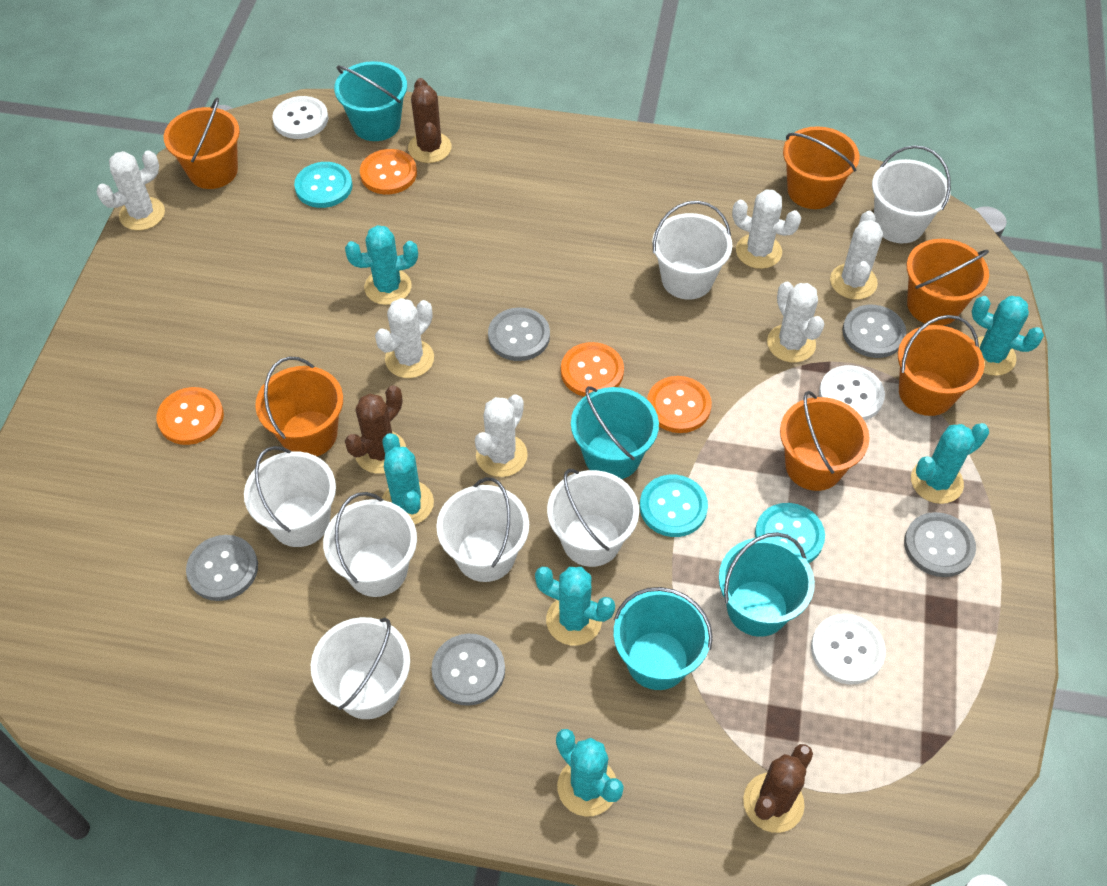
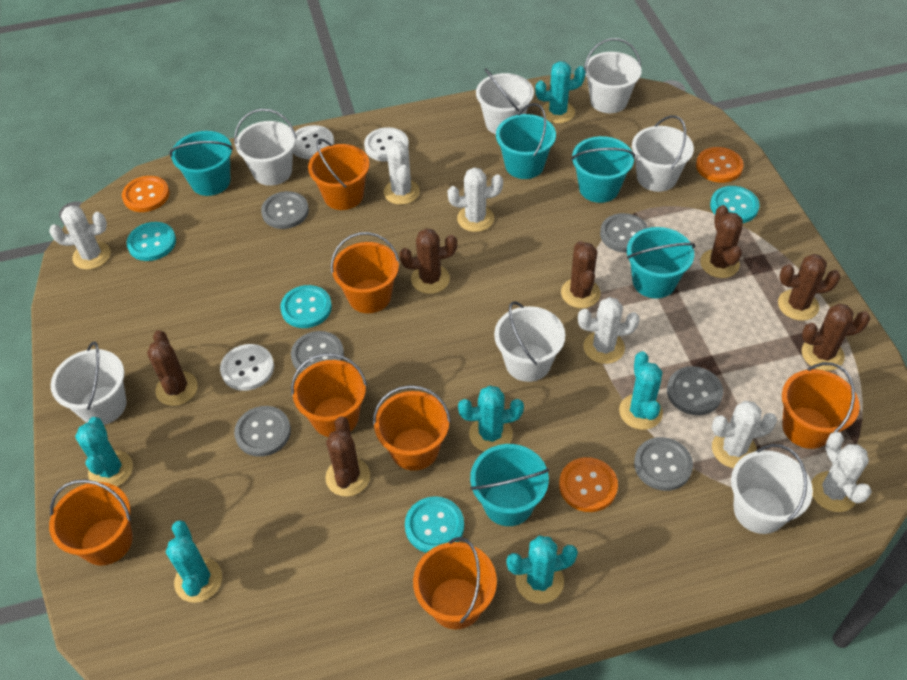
brown cactus: [345,385,406,474] [408,78,452,163] [743,744,813,833] = 3 -> [147,330,198,406] [325,417,370,497] [399,228,457,294] [561,241,601,308] [700,205,743,278] [778,254,840,321] [802,304,870,371] = 7
grey button: [186,535,258,601] [431,634,505,706] [488,308,550,361] [842,305,907,358] [904,512,976,577] = 5 -> [234,406,291,457] [261,191,309,229] [291,331,344,373] [600,213,648,253] [634,437,693,491] [667,366,723,415] = 6
orange bucket: [164,97,240,189] [255,357,343,456] [780,391,870,491] [783,126,860,209] [898,315,985,416] [907,239,989,326] = 6 -> [49,479,133,565] [291,353,367,437] [308,139,370,210] [331,232,399,313] [373,385,451,471] [413,537,497,629] [782,362,860,449] = 7
orange button: [157,387,224,445] [360,149,417,194] [561,342,624,397] [647,376,712,433] = 4 -> [122,176,170,212] [559,457,618,512] [696,147,744,183] = 3
turquoise bucket: [334,61,407,141] [571,386,659,479] [613,587,713,690] [719,532,815,637] = 4 -> [169,131,233,196] [470,444,549,526] [496,103,556,179] [571,136,635,203] [627,227,696,299] = 5
turquoise button: [294,162,353,208] [640,475,708,537] [755,503,825,563] = 3 -> [126,222,176,261] [280,285,332,328] [405,496,464,553] [710,186,760,223] = 4

